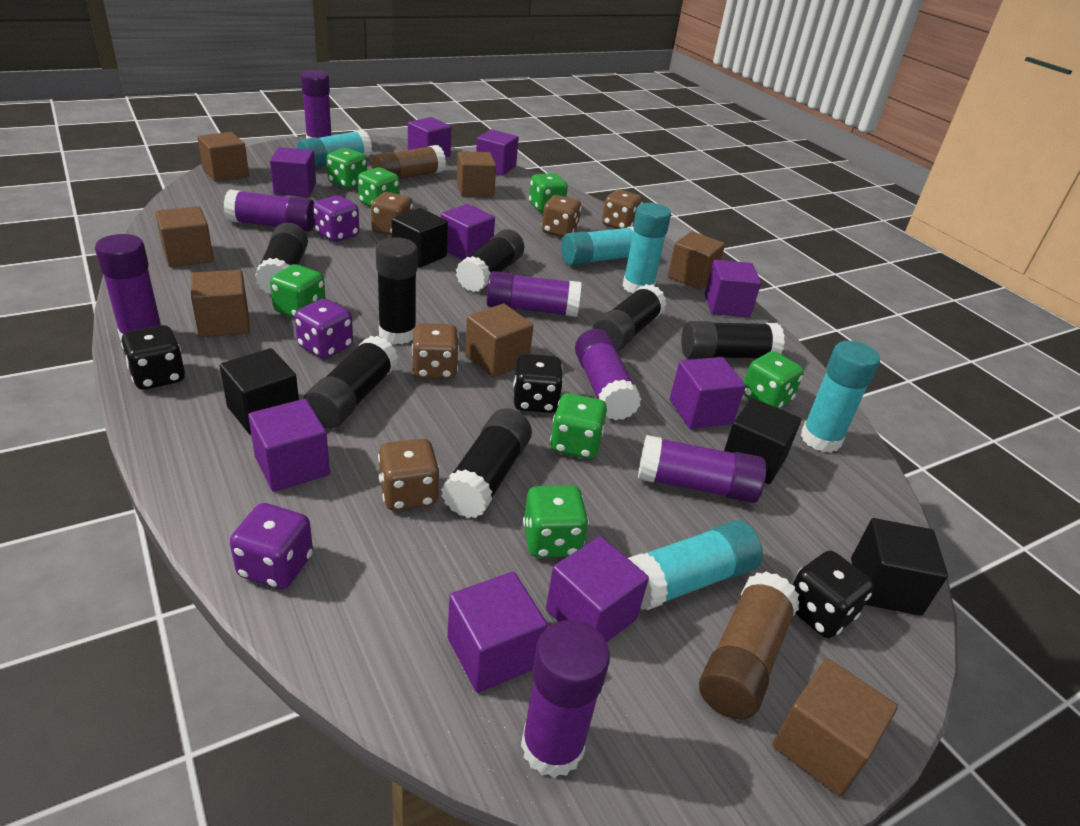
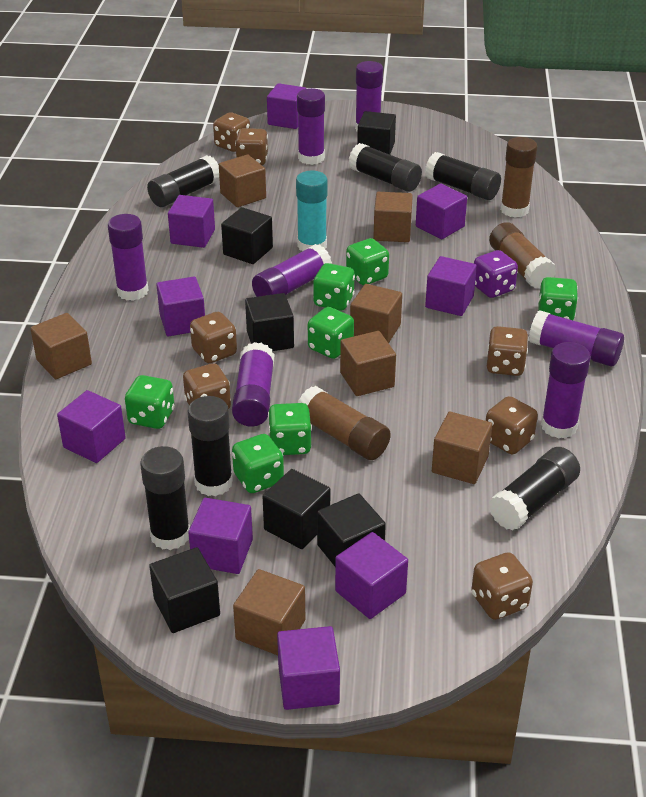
black cube: [220,348,299,434] [392,208,448,268] [724,398,801,484] [851,518,948,616] = 4 -> [149,547,220,633] [221,207,273,264] [245,293,294,351] [262,469,330,549] [317,493,386,566] [357,111,396,155] = 6
black dice: [121,325,185,390] [513,354,563,413] [793,551,874,638] = 3 -> none = 0
black glue stick: [255,223,308,293] [303,336,398,429] [376,237,417,344] [441,408,532,518] [456,229,524,292] [592,284,667,351] [681,321,785,359] = 7 -> [140,446,190,550] [147,155,220,207] [188,396,233,496] [349,143,422,192] [425,152,501,200] [489,447,580,531] = 6
brown dice: [371,192,413,236] [378,439,440,511] [412,323,459,379] [541,195,581,237] [602,189,643,229] = 5 -> [183,363,231,409] [190,312,237,363] [213,112,250,152] [235,128,268,165] [471,552,533,620] [486,396,538,455] [487,326,529,376] = 7
brown glue stick: [372,145,446,179] [699,571,799,719] = 2 -> [298,386,391,460] [489,222,557,289] [500,137,537,218] = 3
purple dice: [230,503,313,589] [295,299,353,359] [313,195,359,242] = 3 -> [474,250,518,298] = 1
turquoise glue stick: [297,130,372,167] [561,226,634,266] [622,203,671,294] [628,520,763,610] [801,341,880,453] = 5 -> [296,171,328,251] = 1

